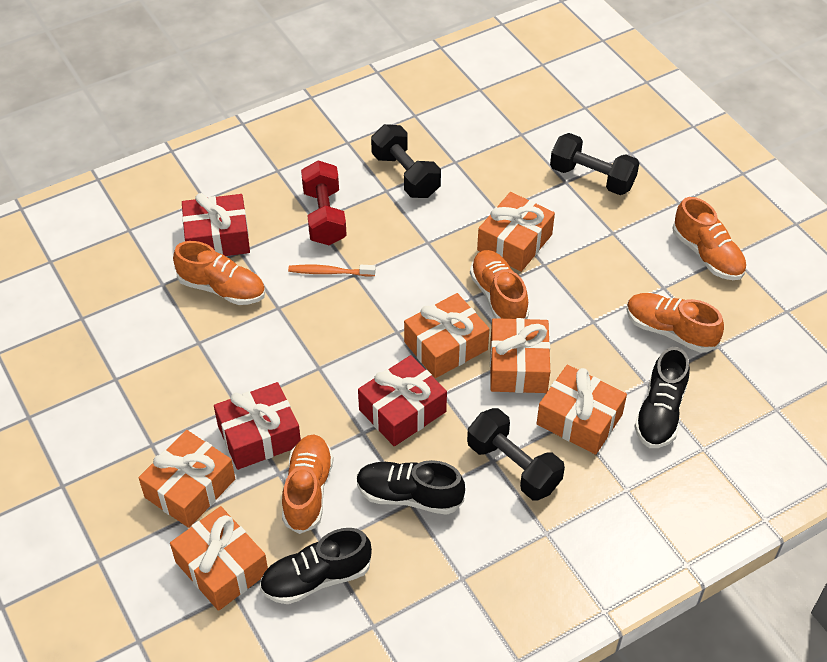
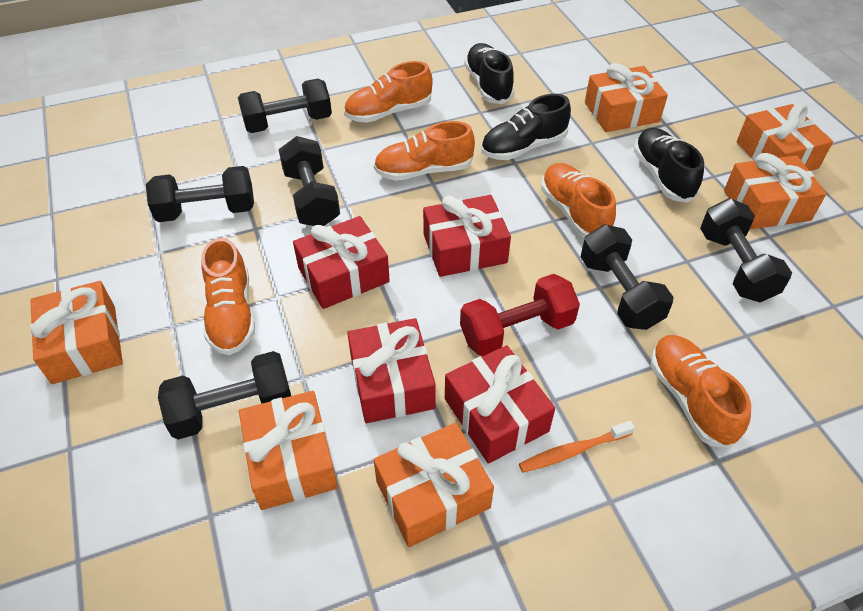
black dumbbell: [371,124,441,198] [467,408,565,500] [550,133,639,195] = 3 -> [146,166,254,222] [158,351,291,440] [238,79,332,133] [278,136,340,226] [581,224,674,330] [700,198,792,302] = 6
red gift: [182,193,250,256] [214,382,301,470] [358,355,447,446] = 3 -> [293,216,390,309] [347,318,436,423] [423,195,511,277] [445,345,555,464] = 4

